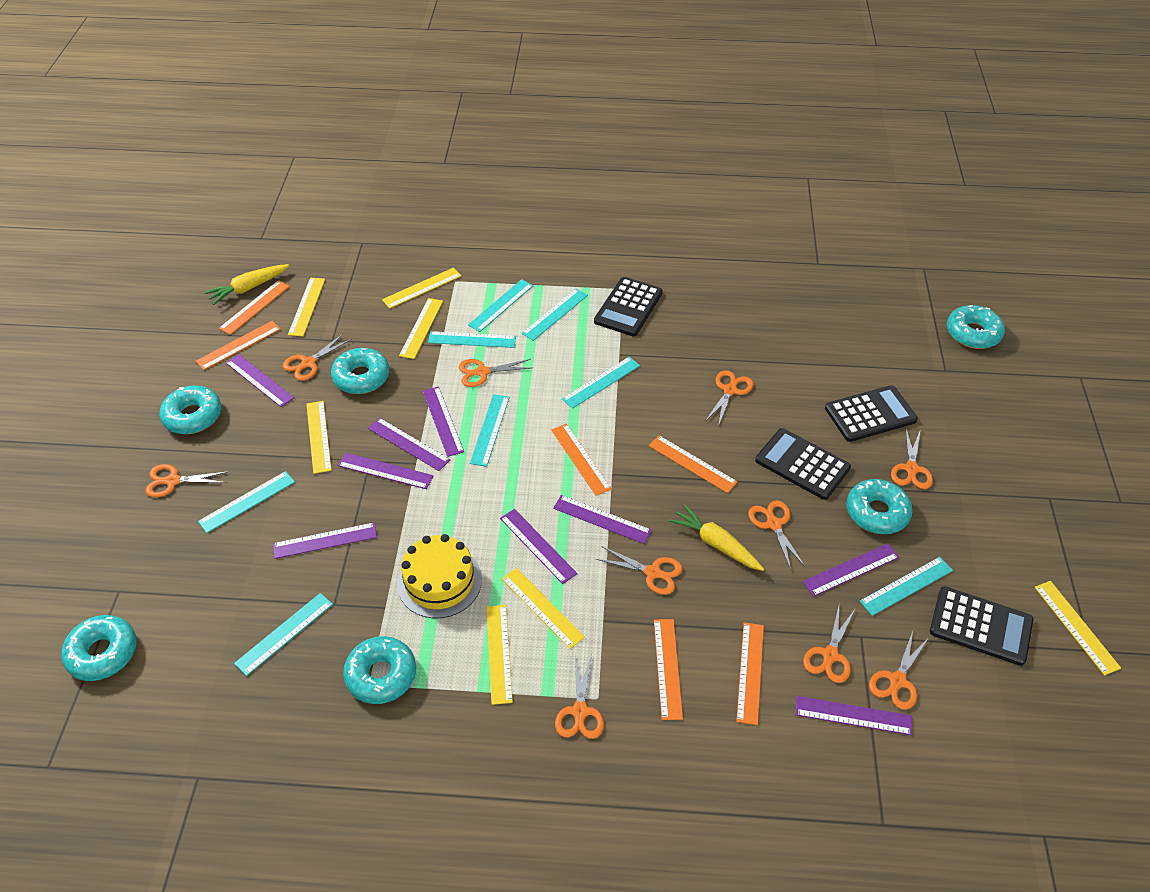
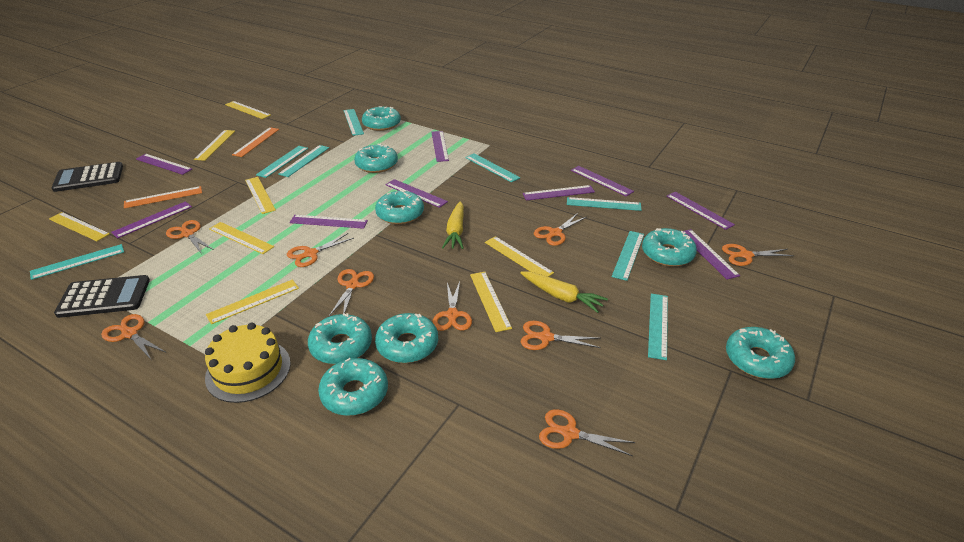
black calculator: [594,277,663,336] [755,428,851,500] [825,385,918,442] [930,586,1034,666] = 4 -> [51,162,123,192] [54,275,150,318] = 2
orange ruler: [196,321,281,370] [219,280,290,335] [551,424,612,496] [649,435,738,493] [654,619,683,720] [736,622,764,725] = 6 -> [124,186,202,208] [232,127,279,157] = 2
orange scissors: [145,464,229,497] [283,334,352,381] [458,359,531,387] [555,654,604,739] [596,547,682,595] [706,370,753,427] [748,501,805,570] [803,606,855,683] [869,631,929,710] [891,429,933,489] = 10 -> [101,314,165,359] [166,220,214,254] [287,233,354,267] [329,269,374,316] [433,281,472,331] [521,321,601,350] [534,213,586,246] [539,409,635,456] [722,244,794,266] = 9
turquoise donut: [61,615,137,681] [159,386,221,434] [331,348,389,394] [343,636,416,704] [846,479,912,534] [947,305,1005,349] = 6 -> [308,313,372,364] [318,358,388,416] [354,143,398,173] [362,106,401,131] [375,190,424,224] [375,313,438,363] [642,228,697,267] [726,327,795,379] = 8
yellow ruler: [288,278,325,336] [306,401,332,474] [382,268,461,309] [399,298,443,359] [486,605,513,705] [502,568,585,649] [1034,581,1121,675] = 7 -> [49,212,110,241] [194,130,235,161] [206,280,299,324] [209,222,274,254] [225,101,271,119] [245,177,276,214] [470,272,512,332] [485,236,554,277] = 8

